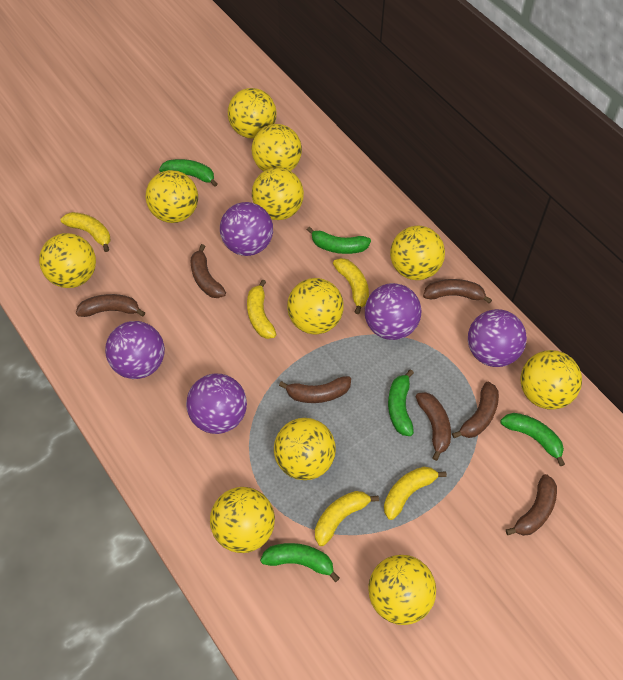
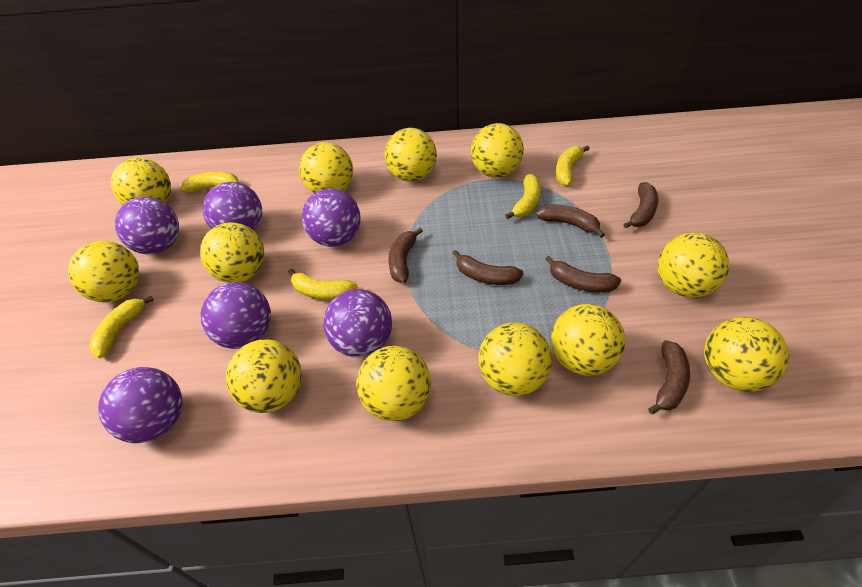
brown banana: [76,294,145,317] [191,244,226,298] [279,376,351,403] [416,392,451,461] [423,279,492,304] [452,382,499,438] [506,474,557,536] = 7 -> [388,228,423,283] [452,250,524,285] [536,205,605,238] [545,256,621,293] [623,182,658,228] [648,340,690,414] = 6
green banana: [159,159,218,187] [260,543,340,582] [307,226,371,254] [388,369,414,436] [500,413,565,466] = 5 -> none = 0
purple ball: [105,321,165,379] [186,374,247,434] [220,202,273,256] [365,283,421,340] [468,309,527,367] = 5 -> [98,367,183,443] [115,197,179,254] [200,282,271,349] [203,182,263,231] [302,188,361,247] [323,289,392,357] = 6
yellow ball: [39,233,96,288] [146,170,198,223] [210,487,275,553] [228,88,276,139] [252,124,302,171] [252,167,304,220] [274,418,336,480] [287,278,344,334] [368,555,436,625] [390,226,445,280] [521,350,582,410] = 11 -> [68,241,139,302] [111,158,171,205] [200,222,264,283] [226,339,302,413] [299,142,353,193] [356,346,431,421] [385,128,437,182] [471,123,524,178] [478,323,552,396] [551,304,625,376] [658,233,729,298] [704,317,789,392] = 12

